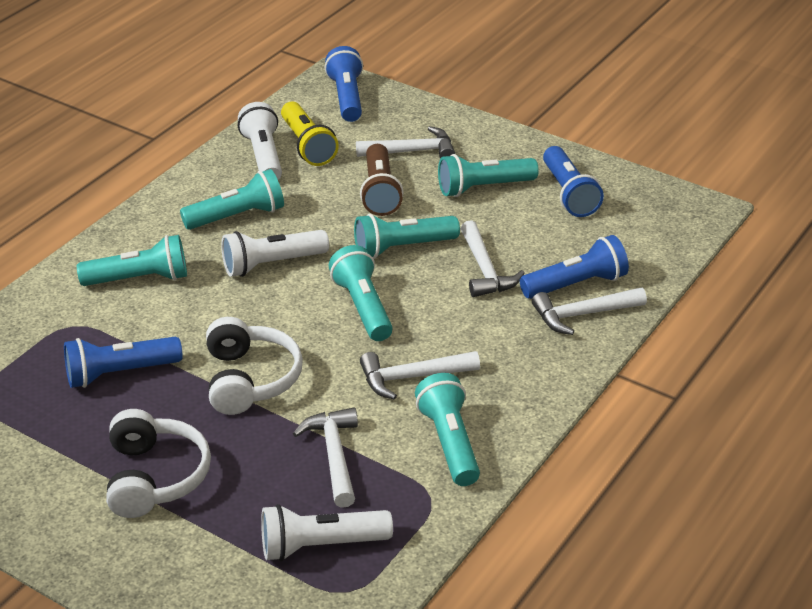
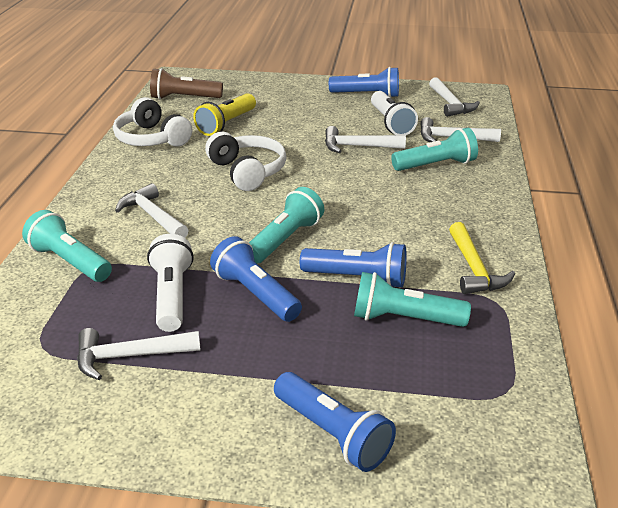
turquoise flashlight: [77,235,187,286] [180,169,284,230] [328,245,393,341] [354,214,460,259] [415,373,480,486] [438,154,539,197] = 6 -> [22,210,112,282] [249,187,324,264] [354,272,471,327] [391,128,478,171] = 4
white flashlight: [221,230,329,277] [238,102,282,180] [261,504,393,561] = 3 -> [147,234,194,332] [371,91,418,135] = 2
yellow hammer: none = 0 -> [449,222,515,294] = 1

